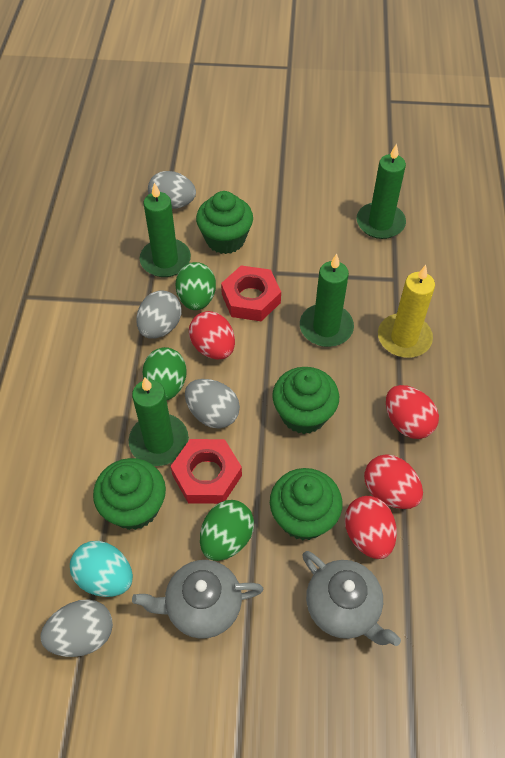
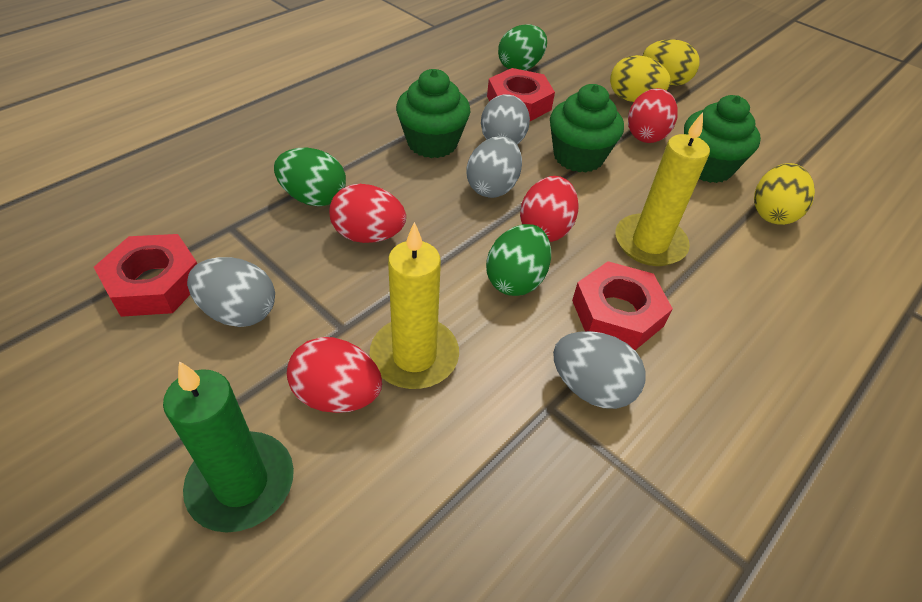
green candle: [129,377,189,466] [140,182,191,277] [300,254,354,347] [357,143,406,239] = 4 -> [163,361,294,533] = 1
green cupcake: [93,458,166,530] [196,191,253,254] [270,468,343,540] [272,367,339,434] = 4 -> [396,69,470,158] [550,84,624,173] [684,95,761,183] = 3
grey teapot: [132,560,264,639] [302,551,401,646] = 2 -> none = 0
red nut: [171,439,242,504] [221,265,281,321] = 2 -> [94,234,197,317] [487,68,555,121] [572,261,673,350] = 3
turquoise egg: [70,541,133,597] = 1 -> none = 0
yellow candle: [378,265,435,358] = 1 -> [370,222,459,389] [615,112,710,266] = 2
yellow egg: none = 0 -> [610,55,671,102] [643,39,700,86] [754,163,815,225] = 3

